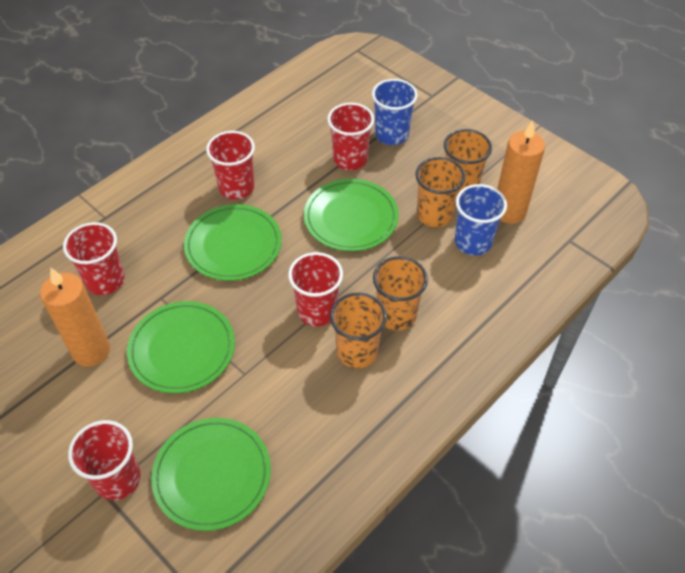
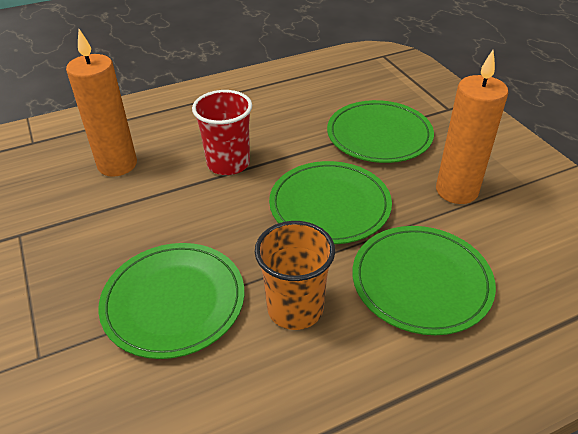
blue cup: [372,79,418,145] [455,184,507,255] = 2 -> none = 0
orange cup: [330,293,387,368] [373,256,428,331] [416,157,465,227] [444,129,492,192] = 4 -> [255,221,335,330] = 1
red cup: [63,222,125,295] [68,420,141,500] [206,131,255,200] [288,252,343,326] [327,103,374,170] = 5 -> [192,90,252,175] = 1

